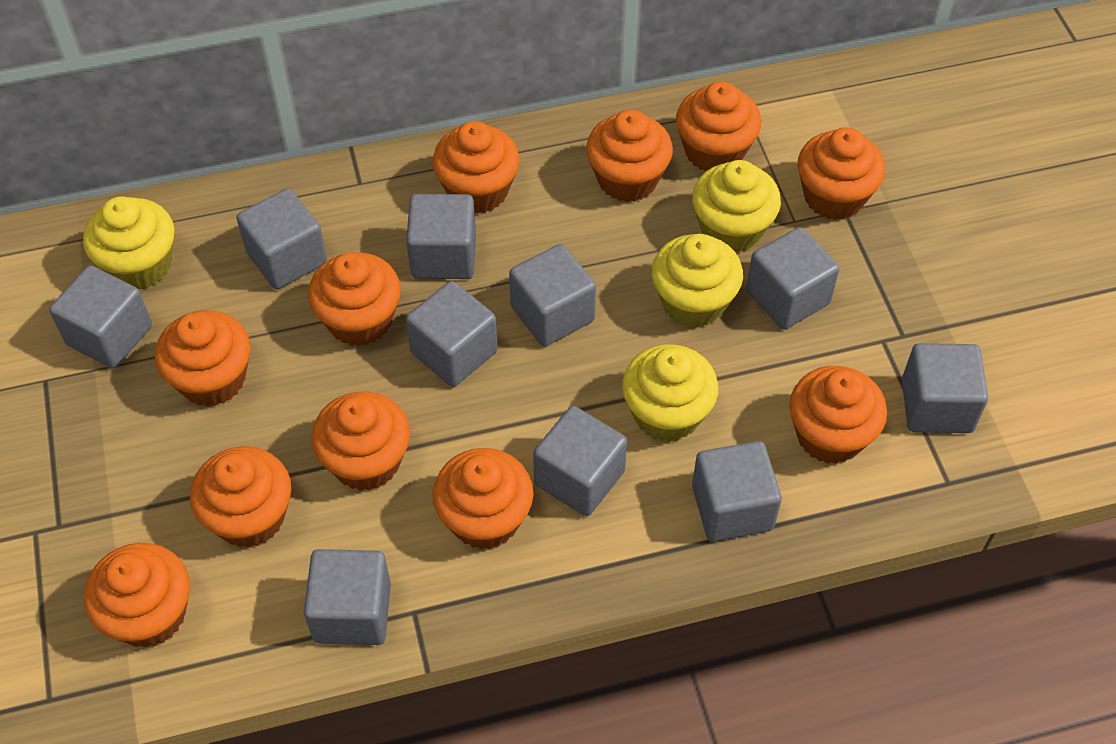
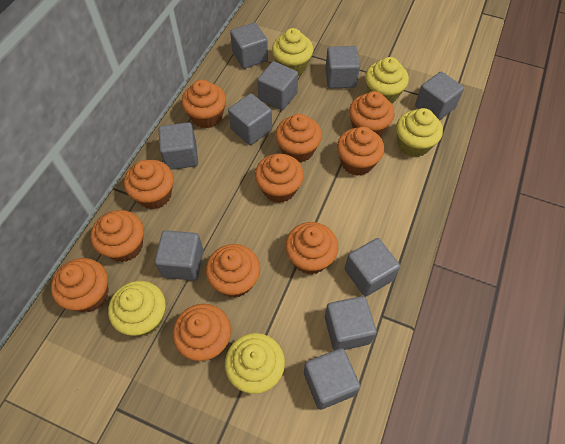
yellow cupcake: [83,196,174,290] [622,344,718,442] [652,234,743,328] [692,160,781,253] = 4 -> [108,281,166,336] [225,333,285,394] [272,28,313,75] [365,57,409,103] [396,108,443,157] = 5

